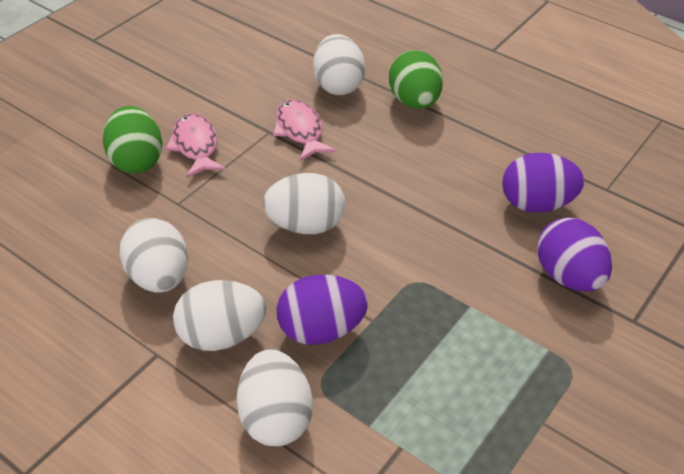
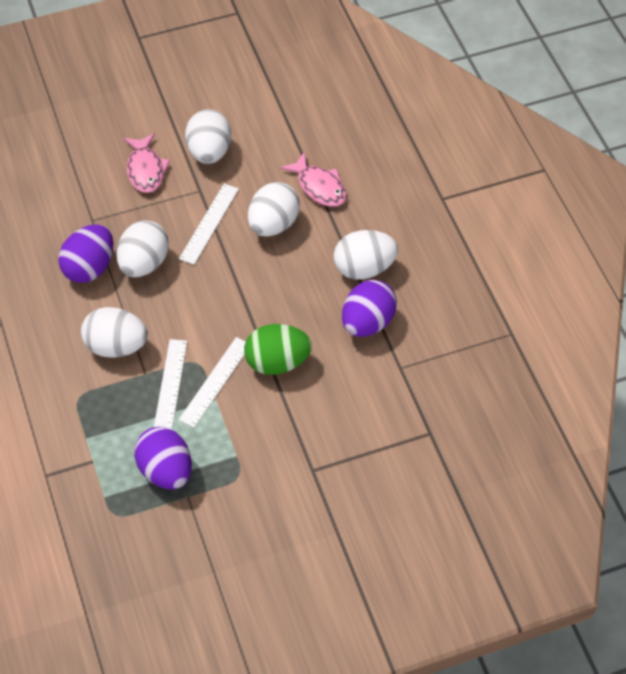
green egg: [103,106,163,174] [389,50,443,109] = 2 -> [244,324,312,375] = 1
white ruler: none = 0 -> [154,339,187,430] [179,184,239,265] [179,337,246,428] = 3

